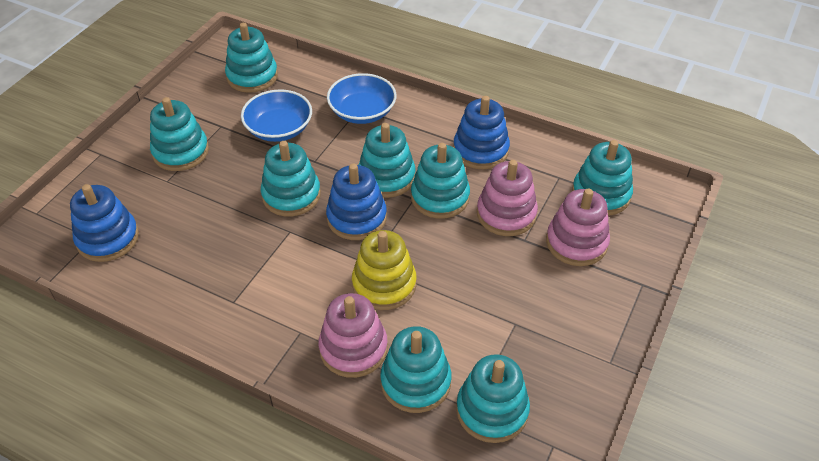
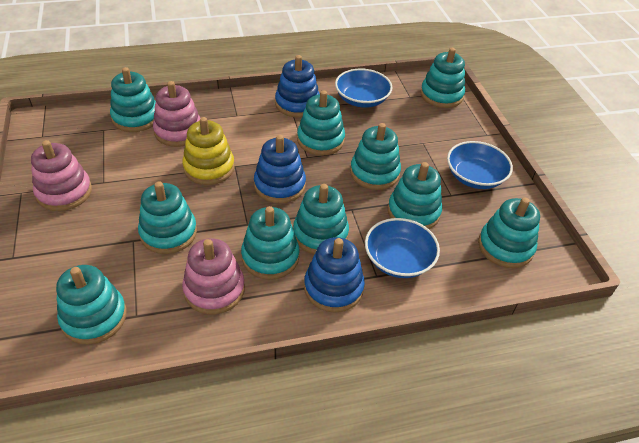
blue bowl: [241,89,312,142] [327,73,396,124] = 2 -> [335,69,393,108] [365,218,440,278] [447,141,513,189] = 3
turquoise stacking toy: [150,97,209,171] [225,23,278,93] [261,141,321,216] [359,123,415,198] [380,326,451,413] [411,143,470,219] [456,354,530,443] [572,140,633,216] = 8 -> [56,265,127,344] [110,67,156,132] [138,181,197,254] [241,206,300,280] [293,184,349,254] [297,90,345,156] [350,123,401,190] [388,162,442,229] [420,48,465,108] [478,197,540,268] = 10

